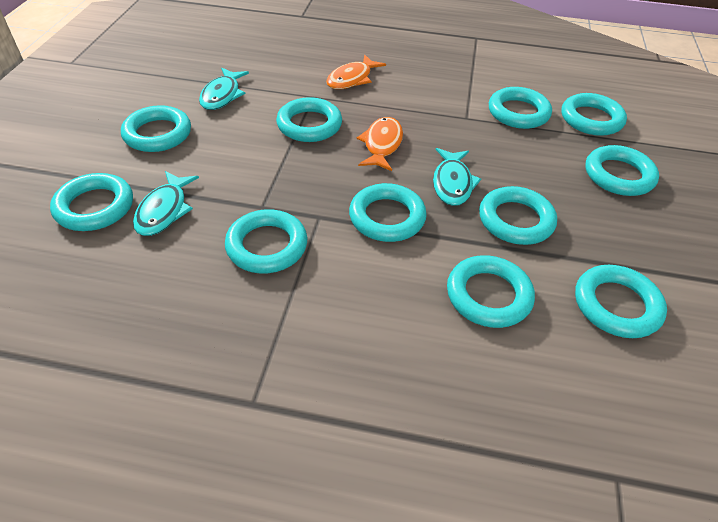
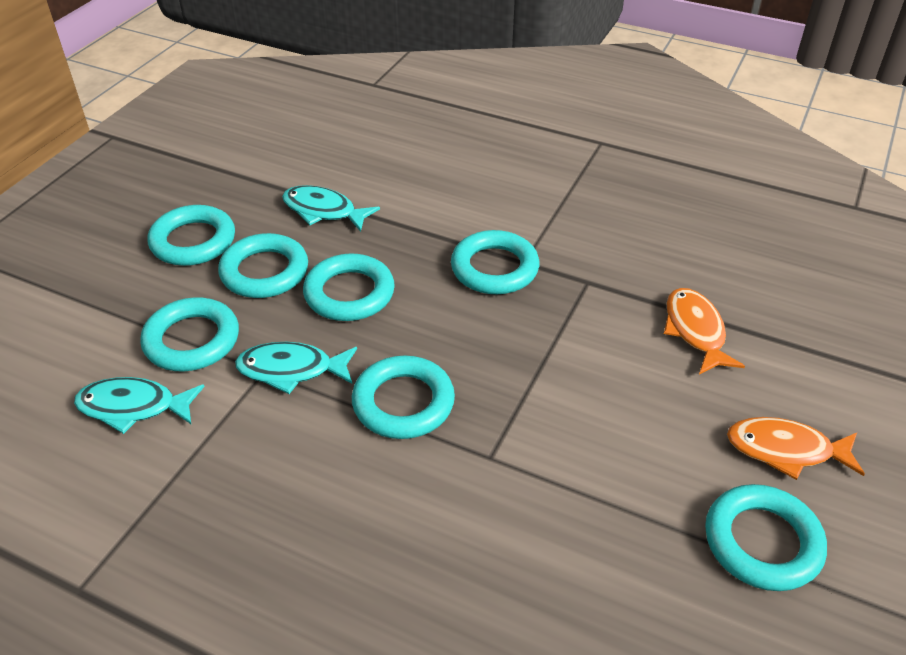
turquoise ring: [50,173,133,231] [121,105,191,152] [225,209,307,273] [276,97,342,142] [349,183,427,242] [447,255,535,328] [479,186,557,245] [489,87,552,129] [562,93,627,136] [575,265,667,338] [586,145,659,196] = 11 -> [140,297,239,371] [148,205,235,266] [218,233,308,298] [303,253,395,321] [352,355,455,439] [451,230,539,294] [705,484,827,591] = 7

